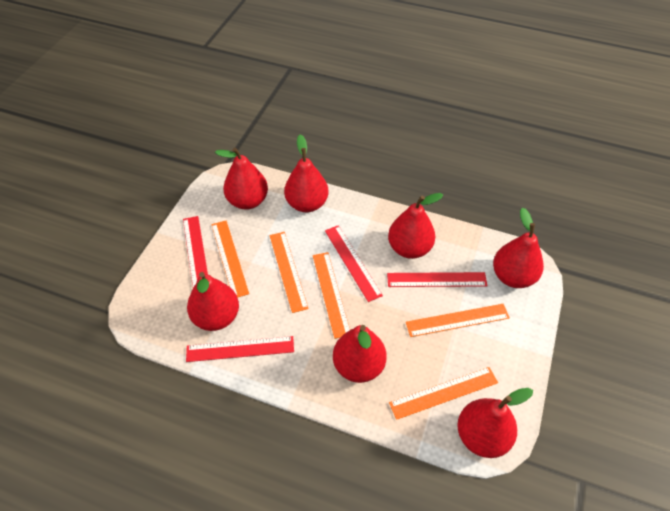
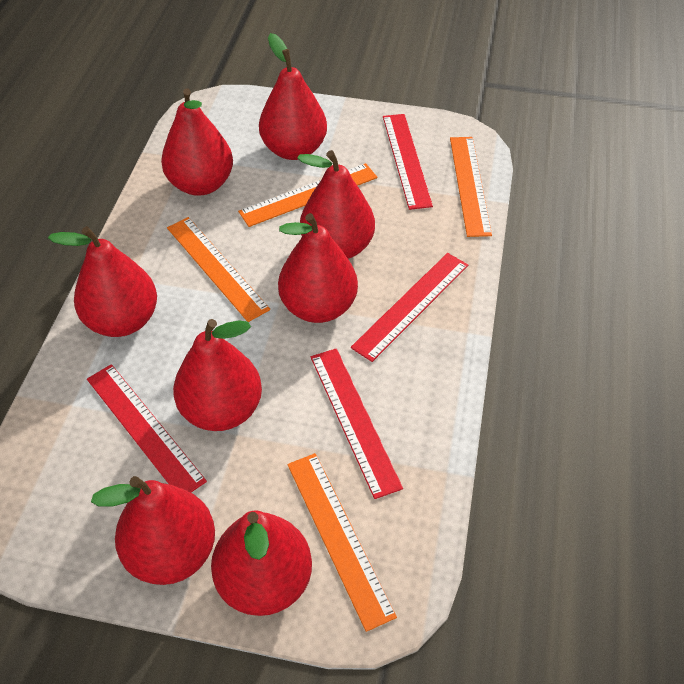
orange ruler: [211,221,249,298] [270,232,309,313] [313,252,350,339] [389,367,498,420] [406,304,510,337] = 5 -> [167,217,270,322] [238,163,378,227] [287,453,397,632] [450,137,492,237] = 4
red pear: [187,272,239,331] [215,148,268,210] [284,134,328,212] [333,325,387,383] [388,193,443,259] [457,388,533,458] [493,208,544,288] = 7 -> [48,226,157,337] [91,476,215,585] [161,89,233,196] [173,319,262,431] [211,510,312,616] [259,33,327,160] [278,213,358,323] [297,150,375,259] = 8

